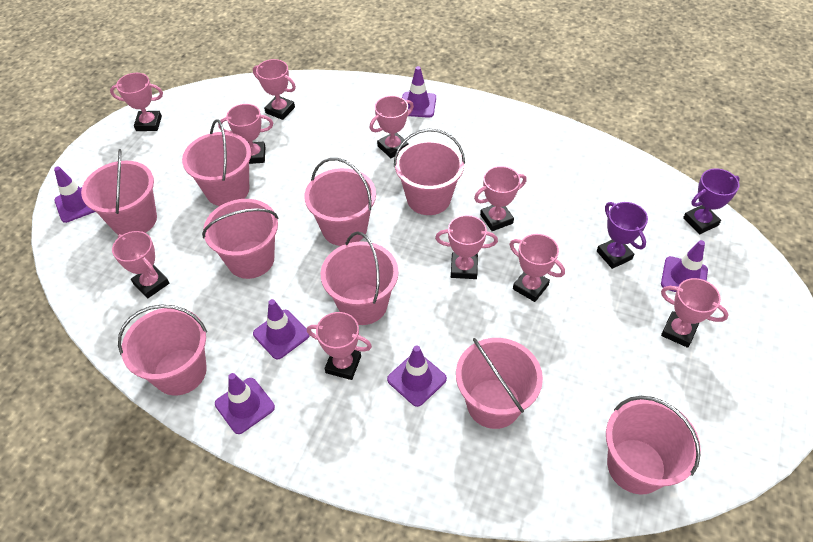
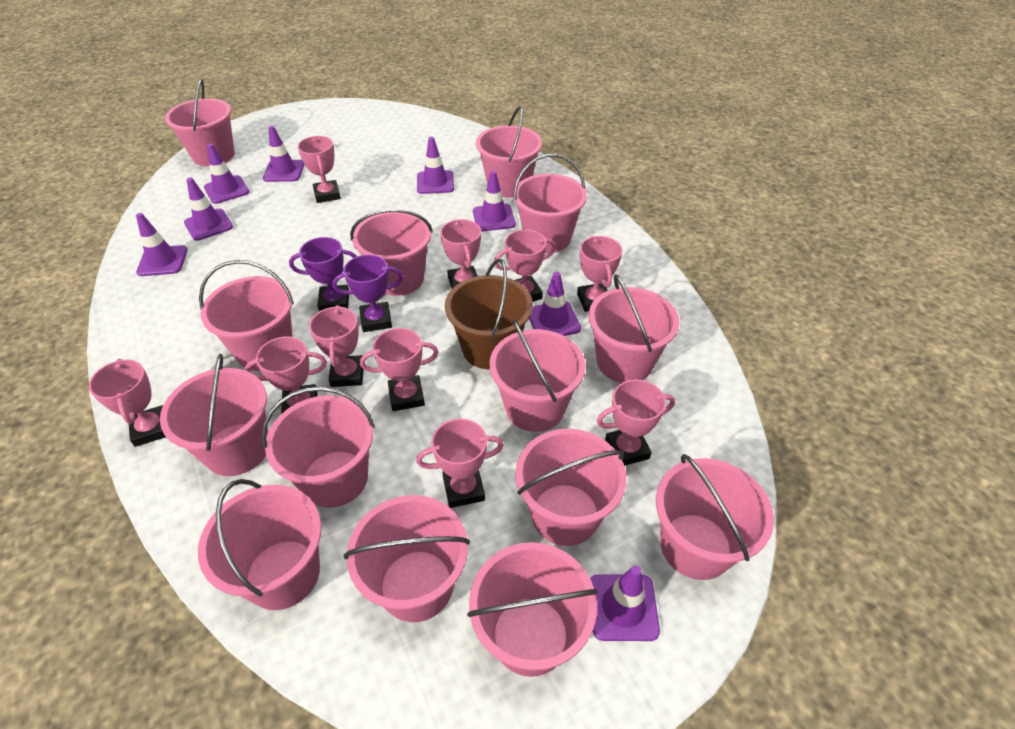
brown bucket: none = 0 -> [445,259,533,369] = 1
pink bucket: [81,149,157,235] [118,305,207,396] [182,119,251,206] [202,199,278,279] [304,158,376,246] [321,232,399,325] [394,129,465,215] [456,338,543,429] [606,396,701,495] = 9 -> [160,354,268,476] [165,79,235,167] [198,479,321,610] [199,260,294,371] [262,387,375,508] [344,495,470,622] [350,209,433,296] [467,542,598,677] [476,106,542,198] [490,319,586,432] [513,154,587,253] [515,429,626,546] [589,274,679,383] [656,454,774,580] = 14
purple traffic cone: [54,166,96,223] [215,373,275,434] [253,299,310,359] [387,346,447,407] [402,66,436,118] [661,240,708,292] = 6 -> [136,213,187,276] [184,178,233,241] [204,144,249,204] [263,126,304,182] [417,137,454,194] [473,171,516,231] [529,272,581,336] [590,565,660,641] = 8

